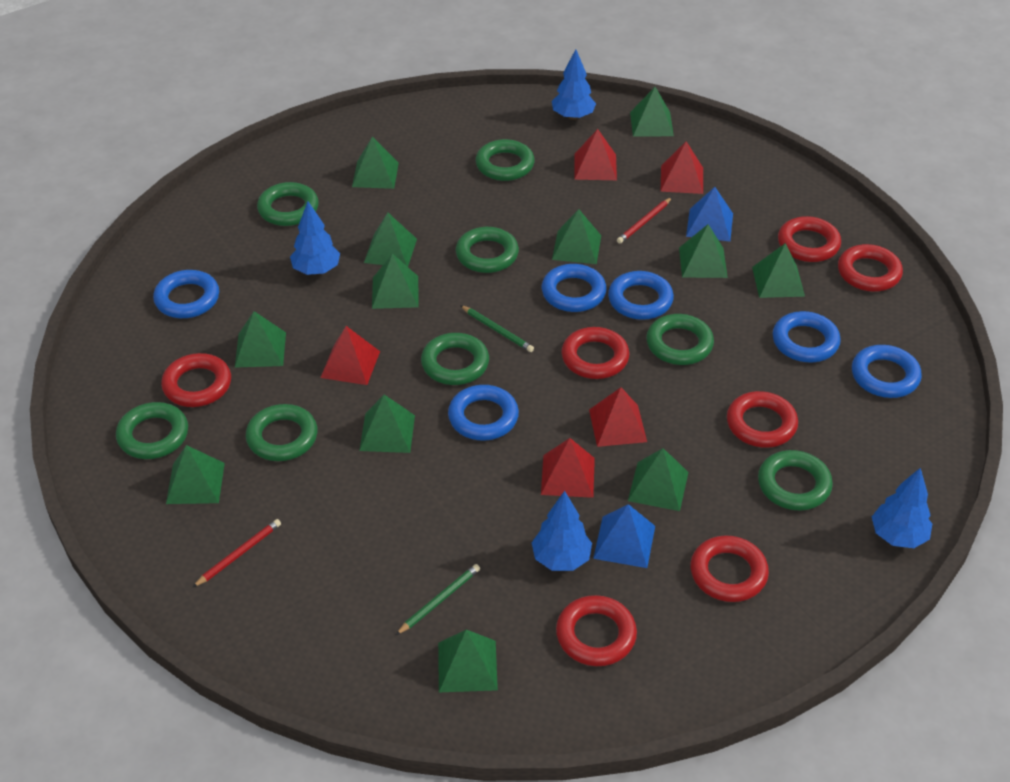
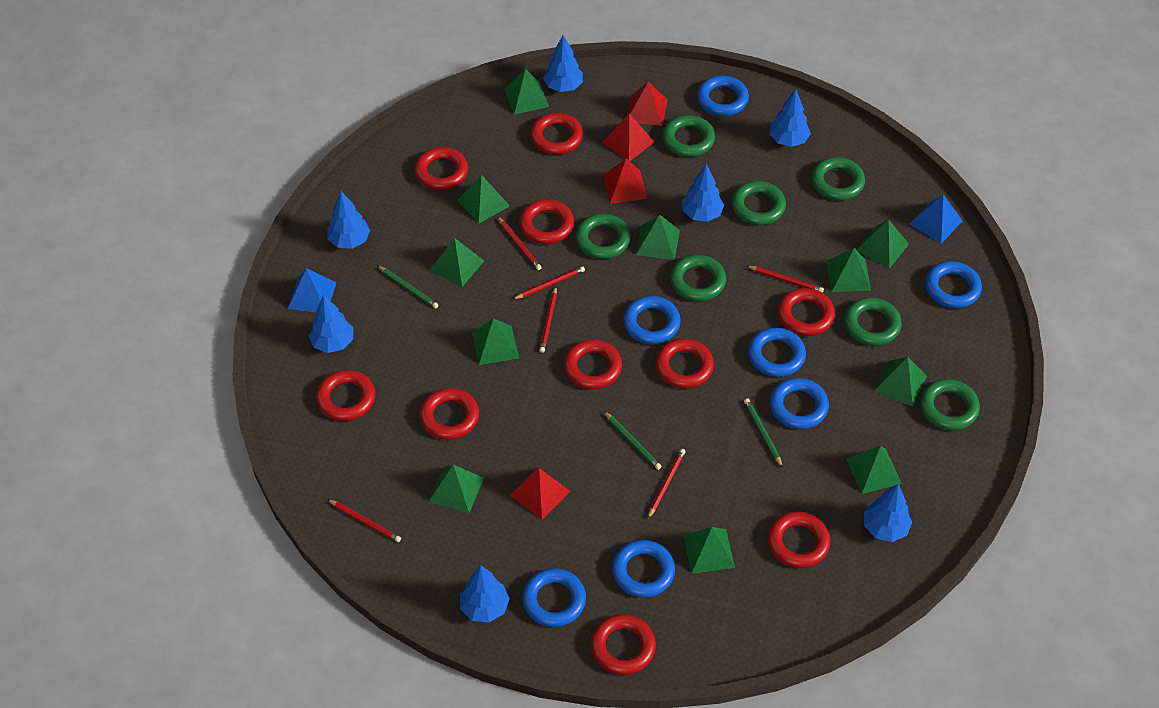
blue ring: [153,270,219,318] [448,385,519,441] [542,264,606,312] [608,271,674,320] [773,311,841,362] [852,345,922,398] = 6 -> [522,568,586,627] [612,540,675,598] [623,296,681,344] [697,76,749,116] [748,327,806,377] [770,378,829,429] [925,261,982,308] = 7
blue tree: [290,201,340,275] [532,491,592,571] [552,49,596,120] [872,468,932,548] = 4 -> [309,294,353,353] [328,191,370,249] [460,565,510,622] [543,35,583,92] [682,164,724,222] [769,89,811,147] [864,484,912,542] = 7
green pencil: [396,564,480,635] [460,305,534,352] = 2 -> [377,265,439,308] [604,411,662,470] [744,398,783,468] = 3
green pyramid: [166,445,225,504] [235,311,286,368] [352,136,399,189] [359,395,415,453] [364,212,417,267] [372,254,418,309] [438,629,498,692] [552,209,601,264] [628,448,689,511] [630,87,674,137] [679,224,728,278] [752,243,805,298] = 12 -> [429,465,484,513] [430,238,484,287] [457,175,510,224] [472,318,519,365] [504,69,549,115] [636,214,680,260] [683,527,735,574] [826,248,871,292] [846,446,902,494] [856,219,909,269] [874,357,927,407] = 11
green ring: [116,402,188,459] [246,404,318,461] [257,182,319,226] [421,333,489,385] [456,227,519,273] [476,139,535,181] [646,314,714,365] [758,450,833,511] = 8 -> [576,214,631,259] [662,115,715,157] [670,255,726,301] [732,181,786,225] [811,157,865,200] [844,297,902,346] [920,379,980,430] = 7
red pencil: [192,519,281,588] [617,197,672,244] = 2 -> [327,499,401,542] [497,216,542,270] [512,266,585,300] [539,286,557,353] [648,449,686,519] [747,266,824,293] = 6
red pyramid: [320,326,380,385] [541,438,595,498] [575,129,617,180] [589,387,647,447] [661,141,703,194] = 5 -> [510,468,570,519] [602,113,654,161] [603,159,647,204] [627,82,668,126] = 4
red ring: [161,353,231,407] [556,595,637,666] [561,327,629,379] [690,536,769,602] [727,391,798,448] [778,216,841,262] [838,244,903,292] = 7 -> [316,370,375,421] [415,147,468,190] [420,388,479,440] [519,199,574,244] [530,113,583,155] [564,339,622,389] [591,614,656,675] [656,339,714,388] [768,512,830,568] [778,288,835,336] = 10

